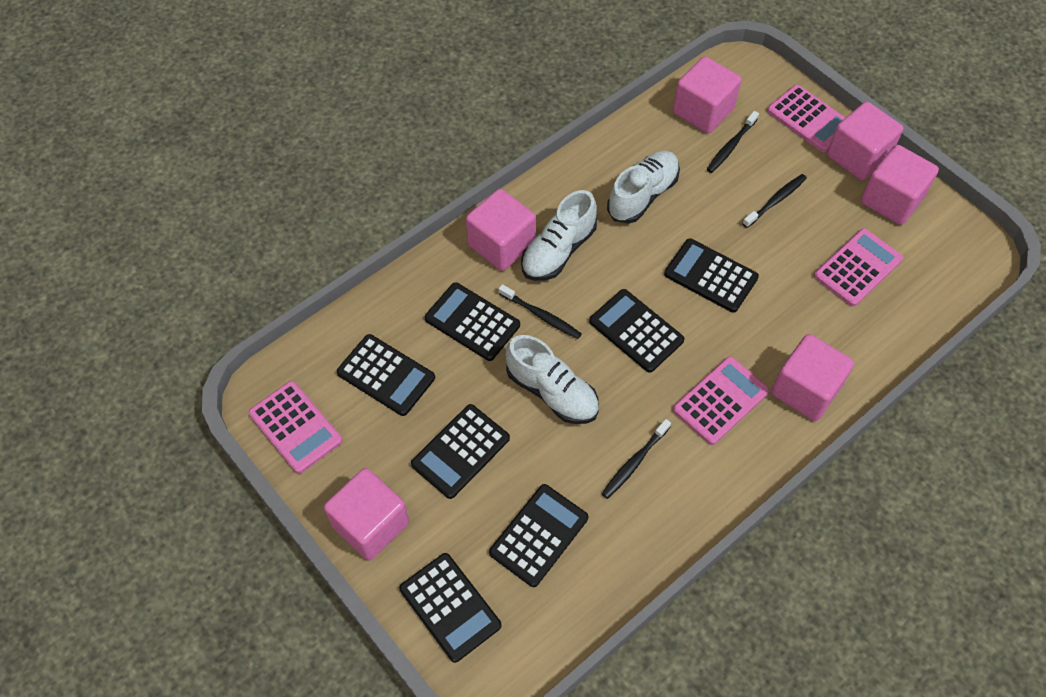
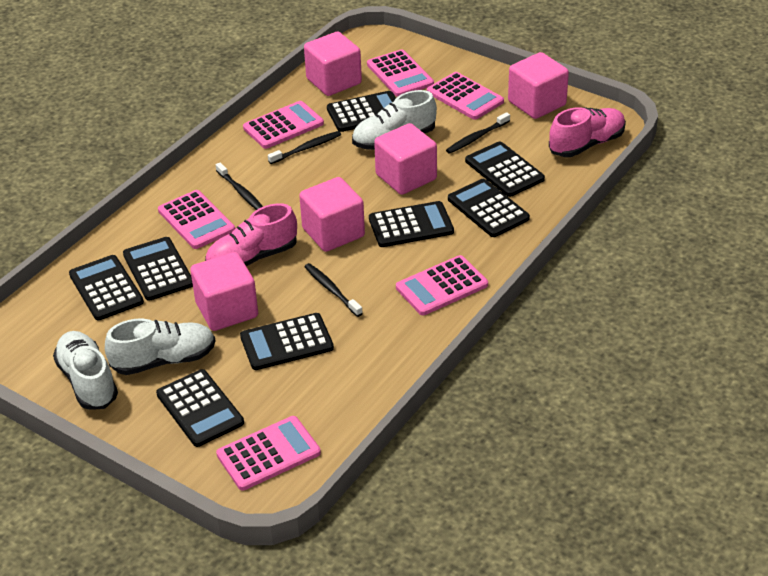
black calculator: [337,334,435,416] [399,553,502,663] [411,404,510,499] [425,282,520,361] [489,484,588,587] [589,289,684,373] [664,238,759,313] = 7 -> [69,255,144,320] [123,237,193,301] [156,369,244,447] [240,313,334,370] [327,91,396,132] [369,201,454,247] [448,179,530,237] [465,141,545,197] = 8
pink calculator: [248,381,343,474] [673,356,769,445] [767,85,845,152] [814,228,903,307] = 4 -> [158,190,235,249] [216,416,321,491] [243,101,324,149] [367,49,434,97] [396,255,488,315] [427,72,504,120] = 6
pink cube: [324,468,409,561] [466,189,536,271] [673,56,741,134] [771,334,854,421] [827,102,903,181] [861,145,939,225] = 6 -> [190,252,258,331] [299,177,365,252] [304,32,362,96] [374,123,437,195] [508,52,569,119] = 5
pink shoe: none = 0 -> [205,203,297,266] [549,107,626,157] = 2

